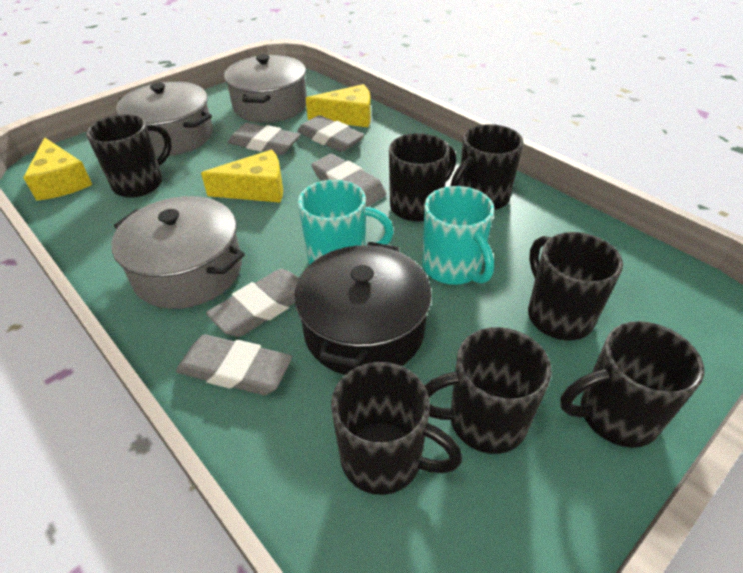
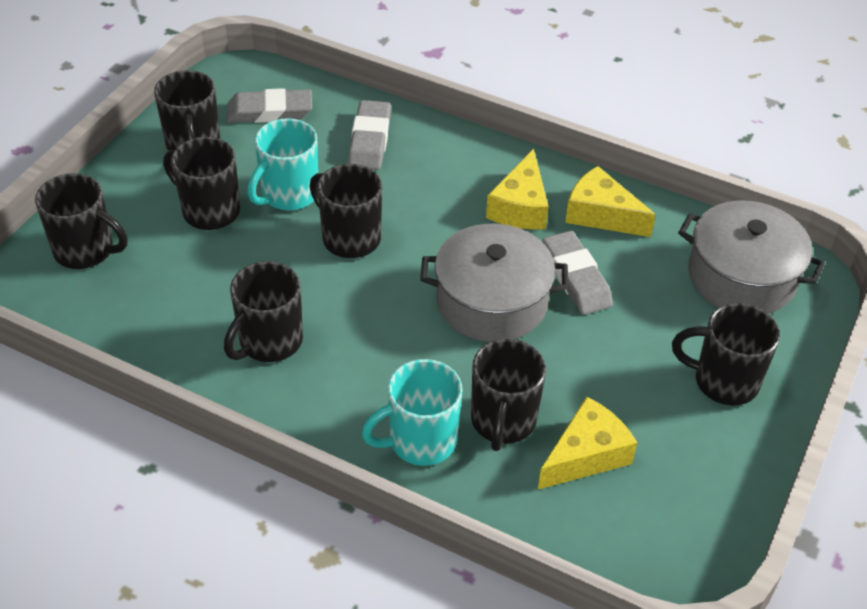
black pot: [294,242,432,375] = 1 -> none = 0
grey eraser: [176,334,292,395] [206,269,299,337] [227,123,301,155] [297,115,365,152] [311,154,386,207] = 5 -> [227,88,312,123] [348,100,391,170] [543,231,613,315] = 3
grey pot: [111,196,245,309] [116,81,213,156] [224,54,307,123] = 3 -> [420,224,568,342] [678,201,825,314] = 2

